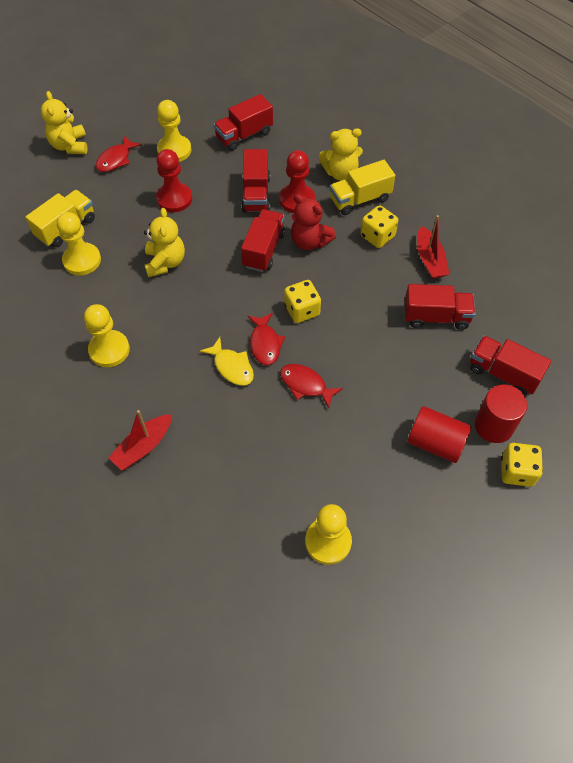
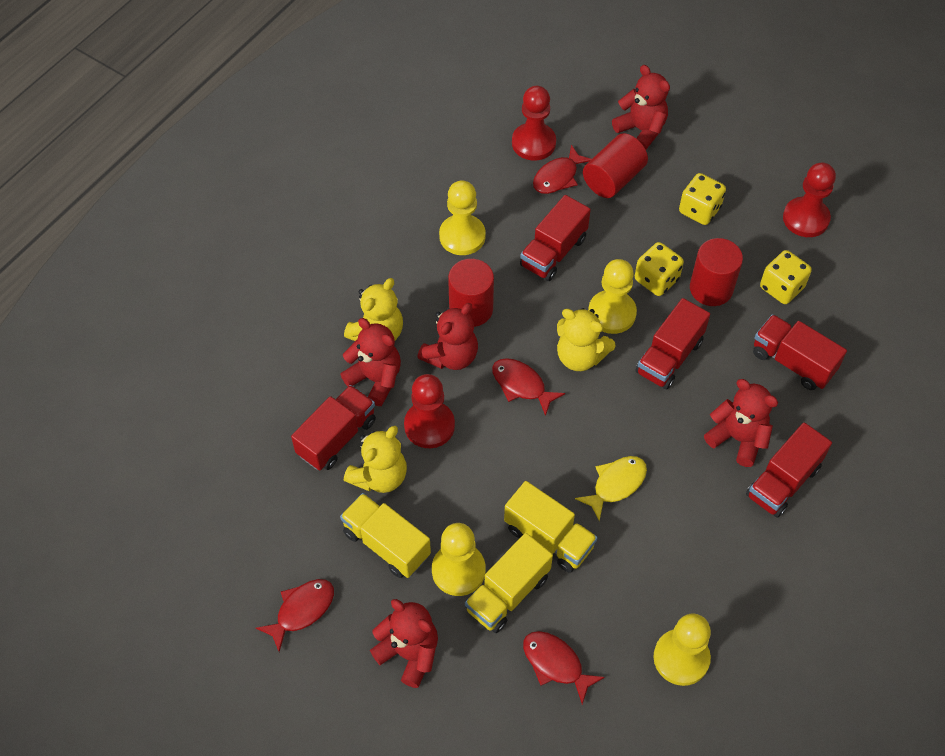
red boat: [108,410,172,471] [417,215,449,279] = 2 -> none = 0
red cylinder: [407,406,472,463] [475,385,527,443] = 2 -> [448,259,494,327] [583,133,648,198] [690,238,743,306] = 3
red fish: [96,136,142,172] [248,313,285,365] [280,364,343,408] = 3 -> [256,579,334,652] [492,358,565,416] [523,631,605,704] [533,145,591,194] = 4
red pawn: [156,149,192,212] [279,150,315,213] = 2 -> [404,374,455,448] [512,86,556,161] [783,162,836,237] = 3
red teddy bear: [291,194,336,250] = 1 -> [340,318,401,406] [370,599,438,688] [417,303,478,370] [612,65,670,150] [704,379,778,467] = 5
yellow truck: [26,190,95,247] [330,160,395,215] = 2 -> [340,493,431,578] [465,533,553,633] [504,481,598,573] = 3

